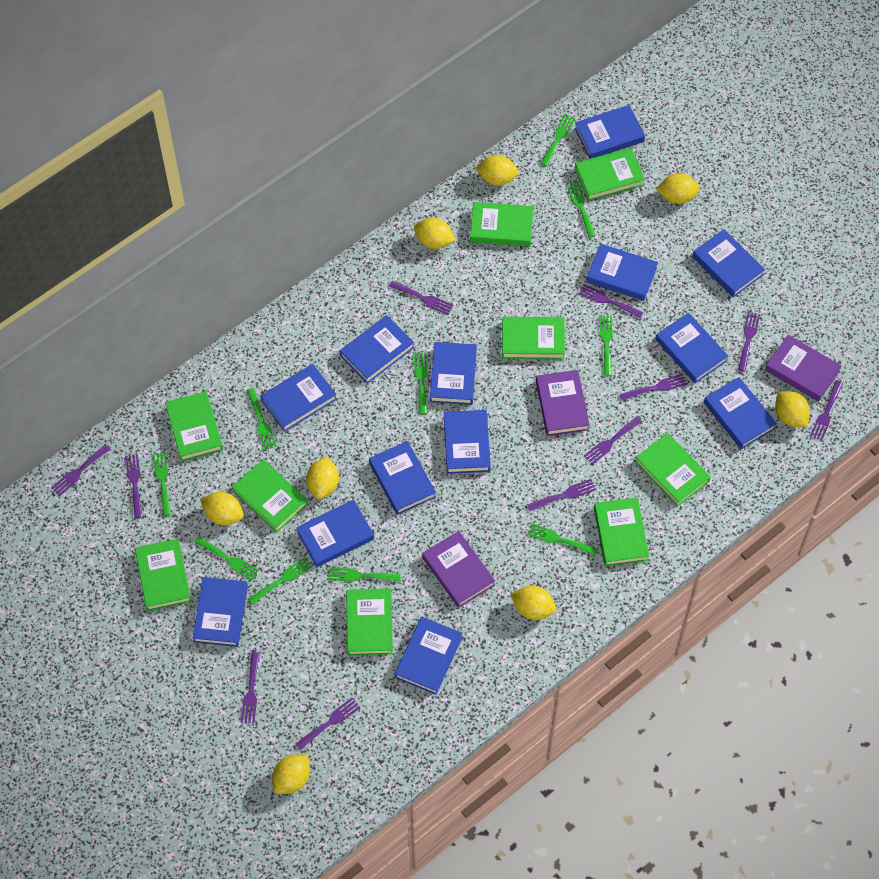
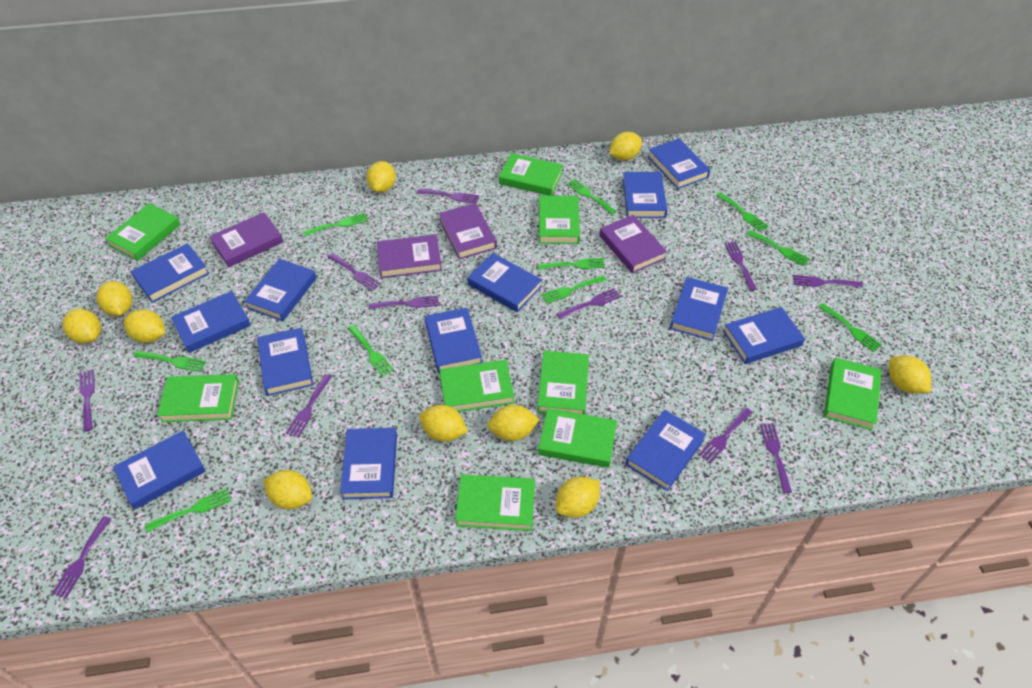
purple book: [422,531,495,608] [536,370,590,436] [765,335,842,402] = 3 -> [209,212,283,267] [377,234,442,278] [439,203,497,259] [599,215,667,273] = 4
yellow lemon: [200,492,244,525] [272,754,310,794] [306,457,339,499] [414,218,456,249] [475,155,519,186] [510,586,556,620] [656,173,700,204] [775,391,810,427] = 8 -> [62,309,101,344] [96,281,132,316] [124,309,165,343] [263,470,312,509] [366,161,396,193] [419,405,468,441] [488,405,540,441] [556,476,600,518] [609,132,642,161] [889,356,931,393] = 10

